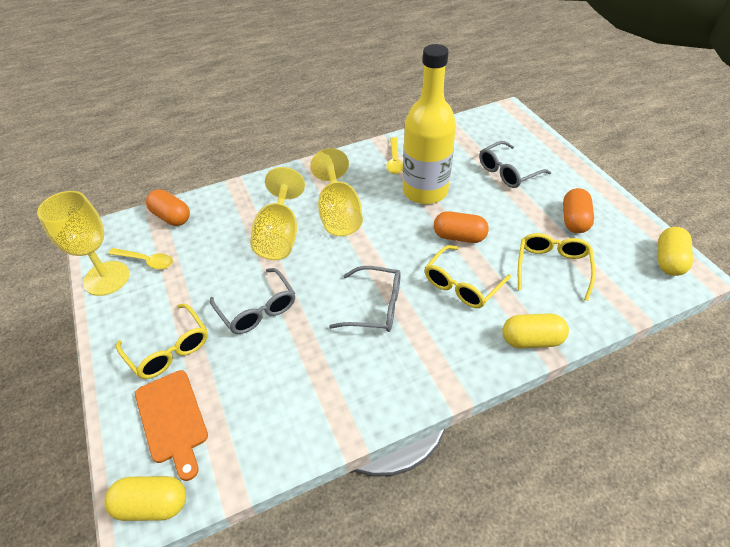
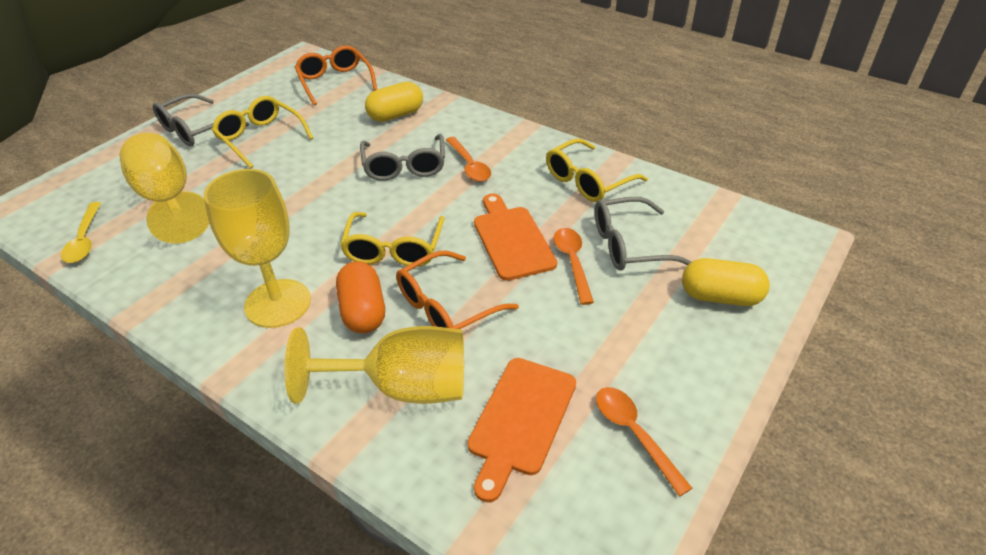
orange capsule: [146,189,190,226] [434,211,489,243] [563,188,594,233] = 3 -> [336,261,385,334] = 1
orange cutting board: [135,370,208,481] = 1 -> [467,358,576,503] [474,193,557,281] = 2
orange glasses: none = 0 -> [295,45,377,105] [396,251,519,329] = 2
orange spoon: none = 0 -> [446,137,491,182] [554,228,594,305] [596,387,692,496] = 3
yellow bottle: [403,44,456,204] = 1 -> none = 0
yellow capsule: [104,476,186,521] [502,313,569,348] [658,227,693,276] = 3 -> [365,82,423,122] [682,258,770,306] = 2
yellow spoon: [108,248,173,269] [386,137,403,174] = 2 -> [61,202,101,263] = 1

